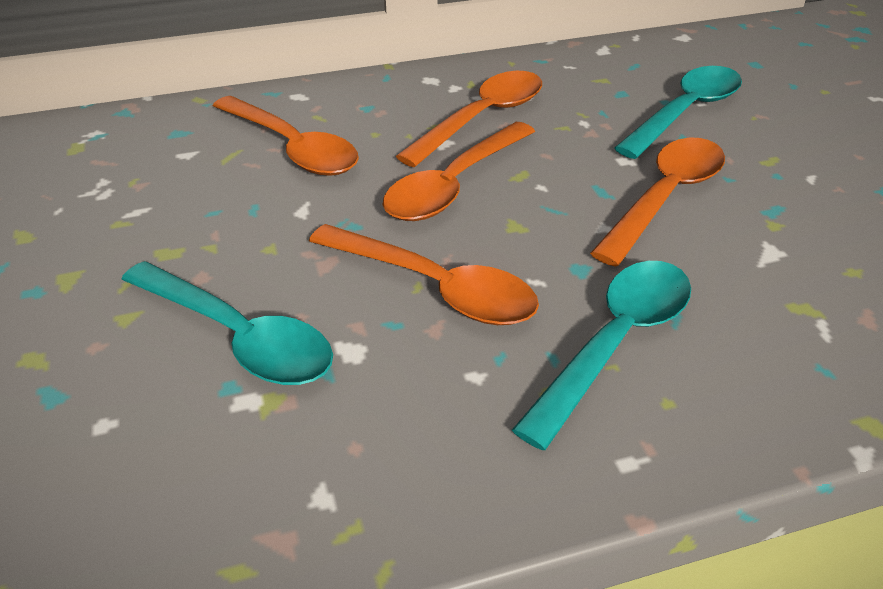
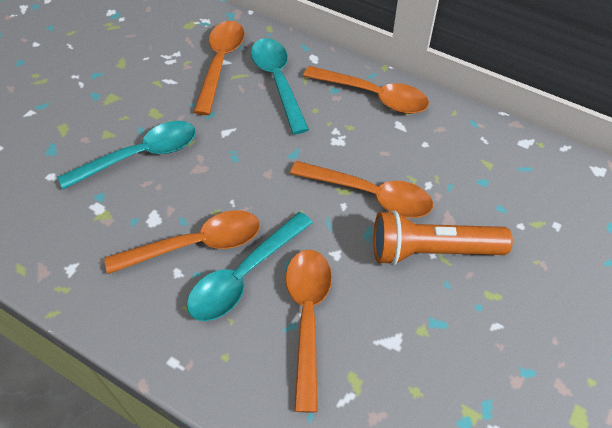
orange flashlight: none = 0 -> [374,210,513,266] = 1

